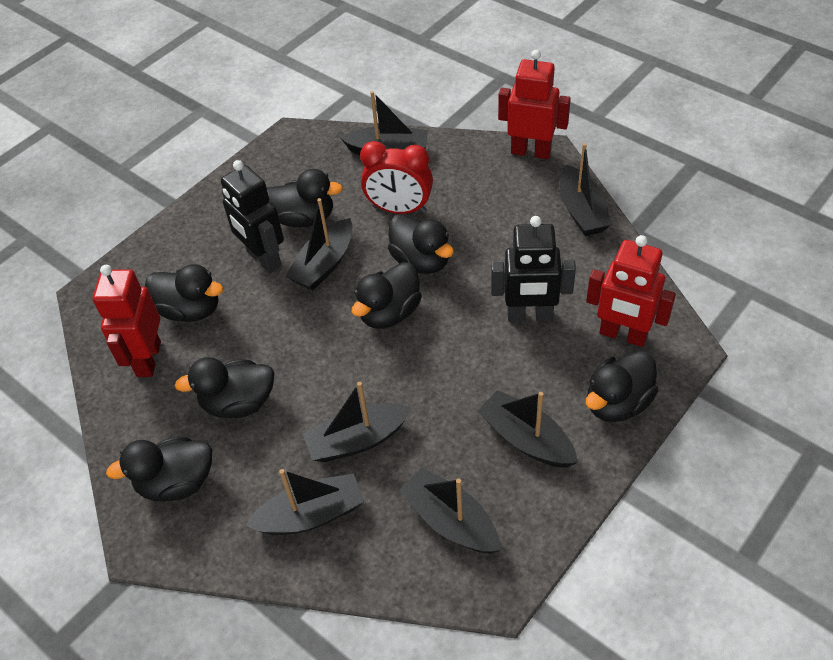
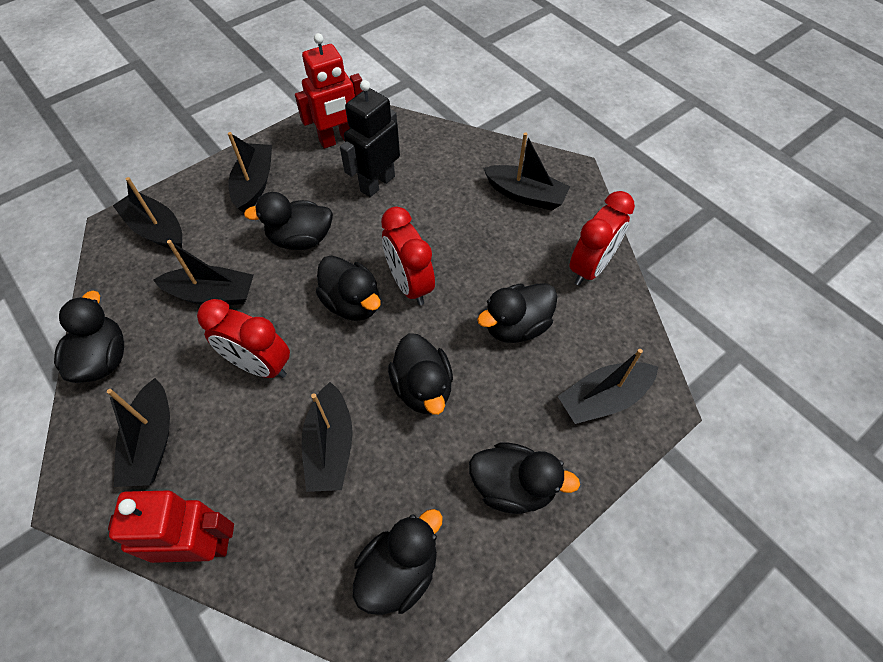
black robot: [221,160,284,273] [491,216,576,322] = 2 -> [340,80,400,197] = 1
red clock: [360,141,433,214] = 1 -> [197,299,290,378] [381,207,435,305] [570,191,635,286] = 3
red robot: [93,265,161,377] [498,50,571,159] [586,235,676,347] = 3 -> [108,490,234,563] [295,33,363,149] = 2

